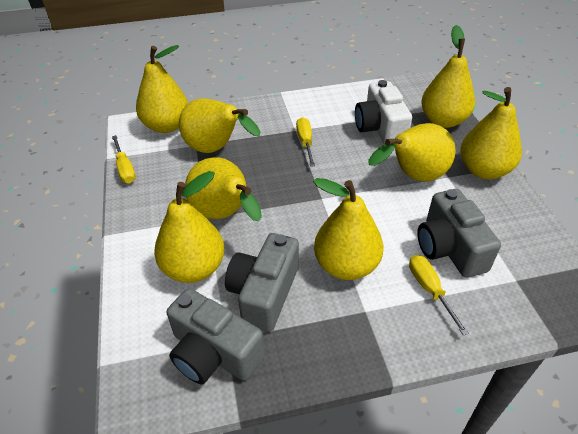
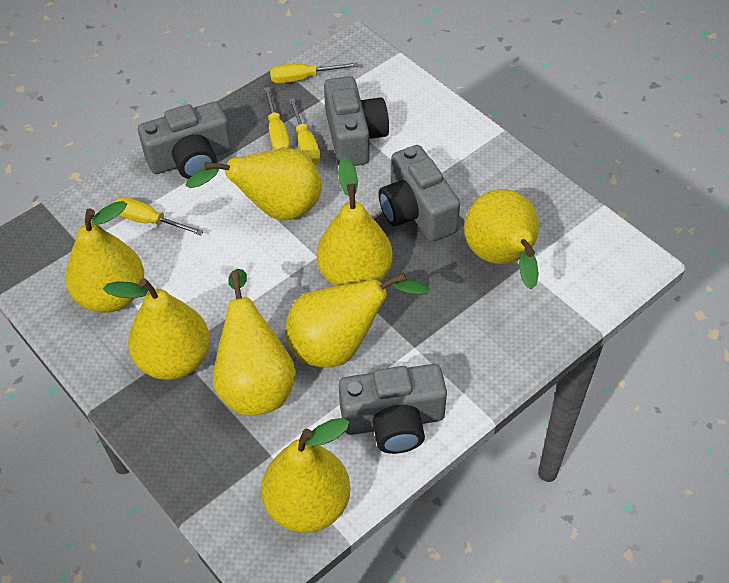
grey camera: [167,288,265,384] [225,233,299,332] [417,189,501,278] = 3 -> [138,101,232,179] [324,76,389,166] [339,364,447,454] [379,145,460,242] = 4
white camera: [355,80,412,145] = 1 -> none = 0
yellow screwdriver: [112,135,136,183] [296,117,315,167] [409,255,469,335] = 3 -> [115,197,204,236] [264,87,290,150] [270,62,358,83] [289,98,321,165] = 4

